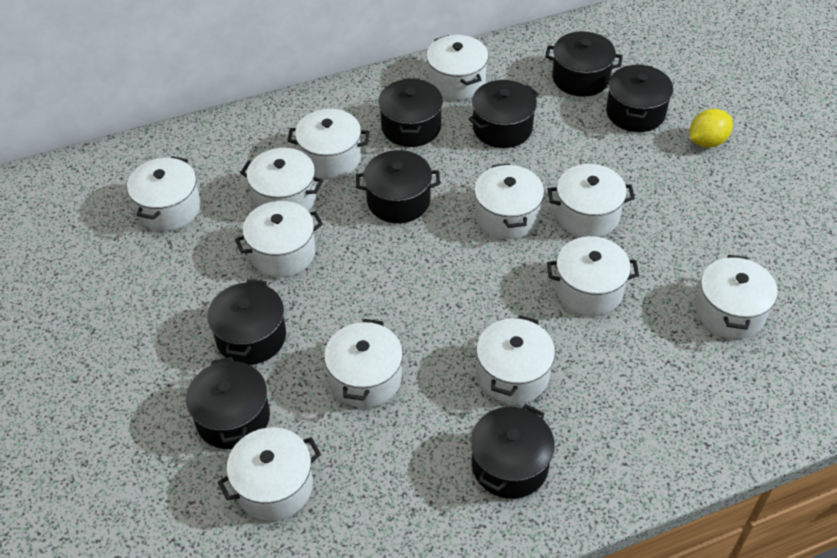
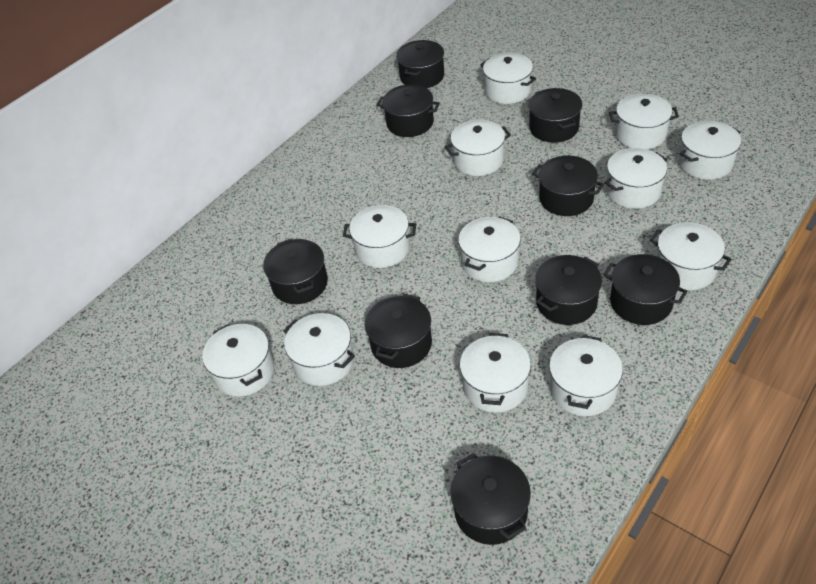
black pot: [186,357,270,449] [207,279,286,365] [356,150,440,223] [378,79,443,147] [468,80,539,148] [471,404,555,499] [545,31,623,97] [606,64,673,132] = 8 -> [263,238,328,304] [365,294,432,368] [377,84,440,137] [396,40,444,88] [450,453,531,545] [528,88,582,143] [532,156,604,216] [535,255,602,325] [603,254,687,325] = 9
yellow lemon: [690,109,733,147] = 1 -> none = 0

